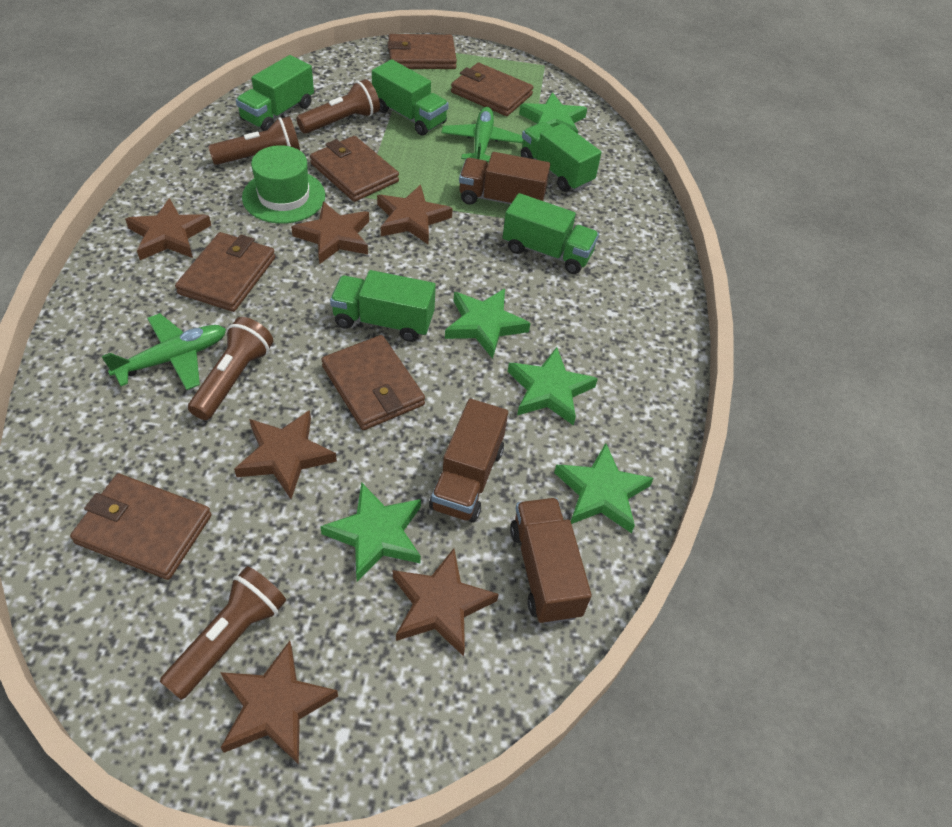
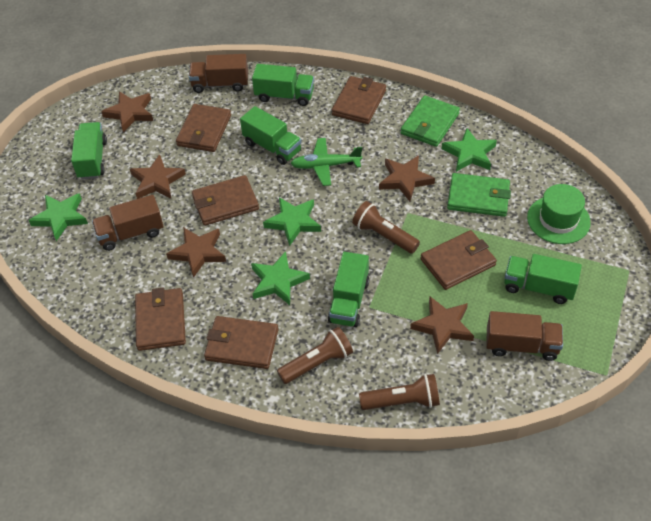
brown flashlight: [160,566,286,700] [188,317,273,420] [208,116,300,165] [296,79,380,134] = 4 -> [277,327,353,384] [352,201,420,254] [359,374,440,410] = 3
brown star: [125,198,211,260] [220,641,338,764] [234,410,337,499] [291,201,369,264] [377,185,453,244] [393,548,499,656] = 6 -> [101,91,153,132] [130,154,186,199] [166,227,226,278] [379,155,435,201] [410,296,474,354] = 5
green plane: [102,313,226,390] [441,107,523,162] = 2 -> [290,138,362,186] = 1
green star: [320,482,421,582] [445,289,531,359] [508,347,598,425] [519,92,587,134] [554,443,654,533] = 5 -> [29,193,88,241] [251,251,310,305] [263,197,321,246] [442,128,497,172] = 4
green wallet: none = 0 -> [401,95,460,147] [447,173,511,217] = 2

